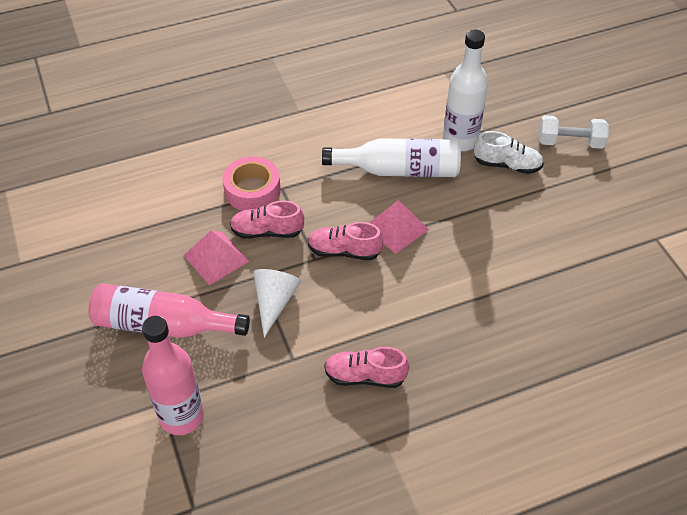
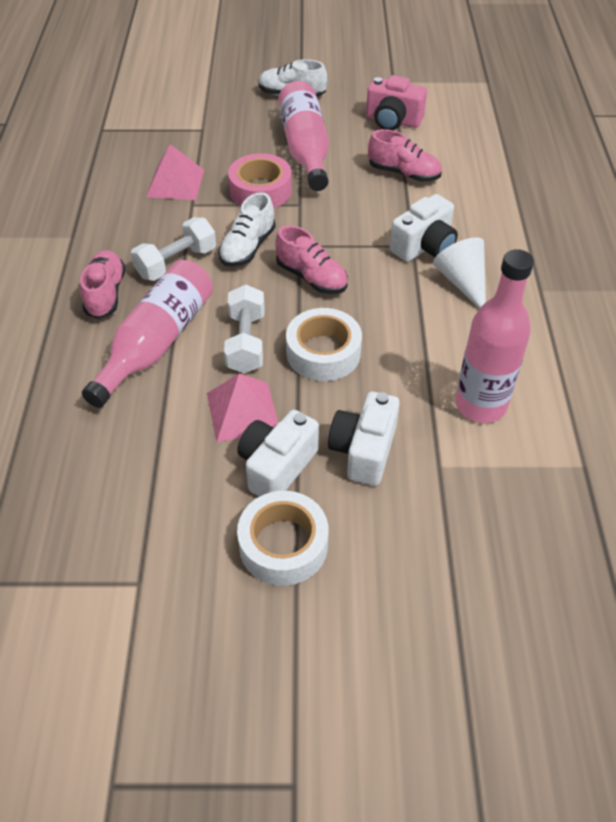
pink bottle: [88,283,250,338] [142,316,204,435] = 2 -> [82,260,213,408] [278,81,329,191] [455,249,534,423] = 3
pink camera: none = 0 -> [366,75,427,130] = 1
white bottle: [322,138,461,177] [443,30,488,151] = 2 -> none = 0
white camera: none = 0 -> [237,410,319,497] [328,392,400,486] [390,194,458,262] = 3
white dumbbell: [538,115,609,149] = 1 -> [131,217,216,281] [224,285,265,374] = 2
white shoe: [474,131,544,174] = 1 -> [218,192,276,267] [258,59,327,97] = 2
white tape: none = 0 -> [237,491,328,586] [286,308,362,381] = 2

